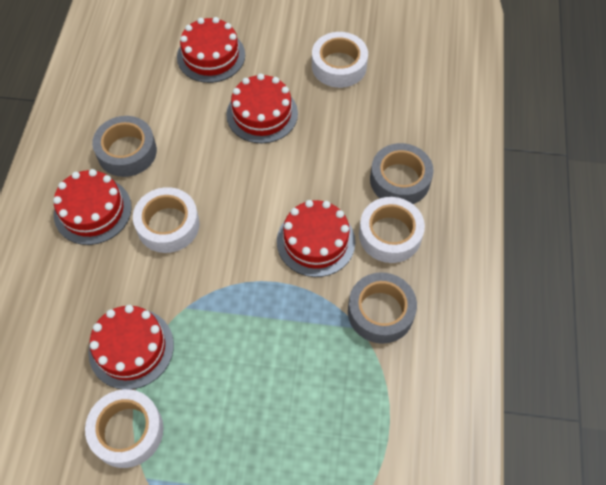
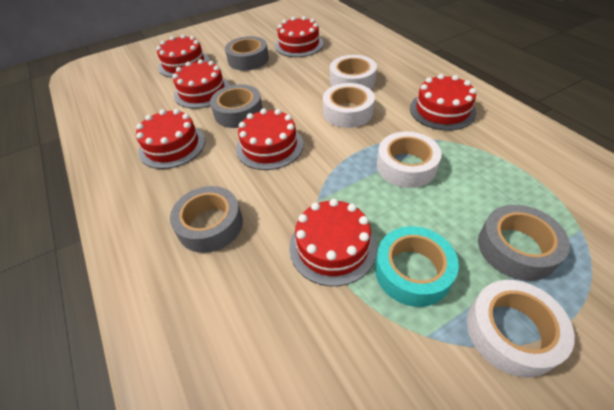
grey tape: [92,116,157,177] [348,272,417,344] [370,143,434,204] = 3 -> [170,186,243,253] [210,84,263,128] [225,36,269,71] [478,205,570,281] = 4
red cake: [53,169,132,245] [88,305,174,389] [177,17,245,83] [226,73,298,143] [277,200,355,277] = 5 -> [136,109,205,169] [156,34,209,78] [172,59,230,109] [236,108,303,170] [275,16,324,57] [289,199,377,286] [410,74,476,130] = 7
turquoise tape: none = 0 -> [375,226,459,307] = 1

